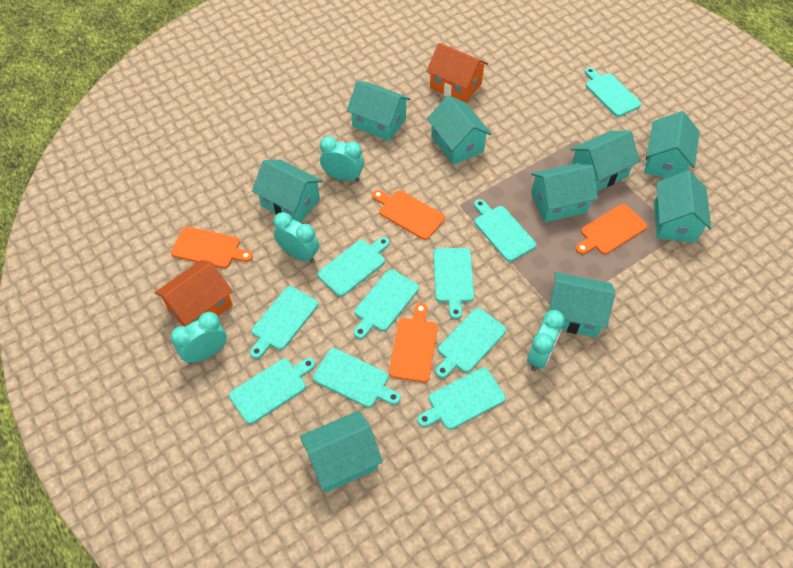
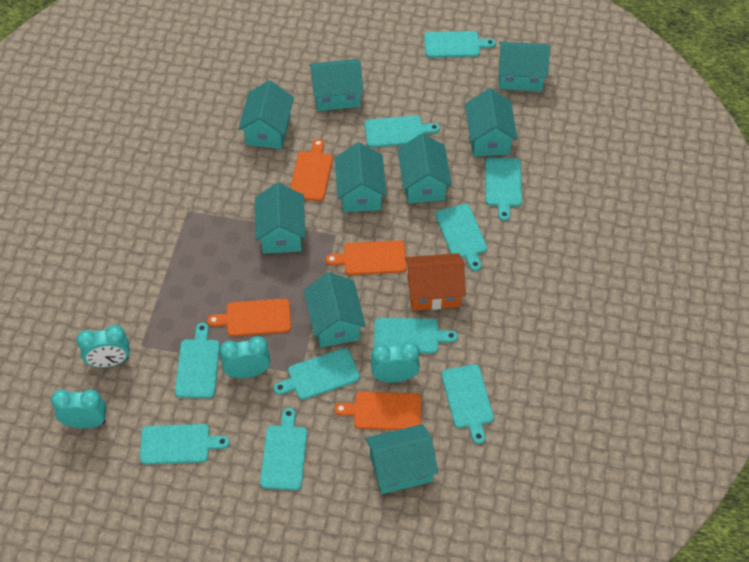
orange house: [155,260,233,327] [426,43,488,103] = 2 -> [405,253,466,311] = 1

